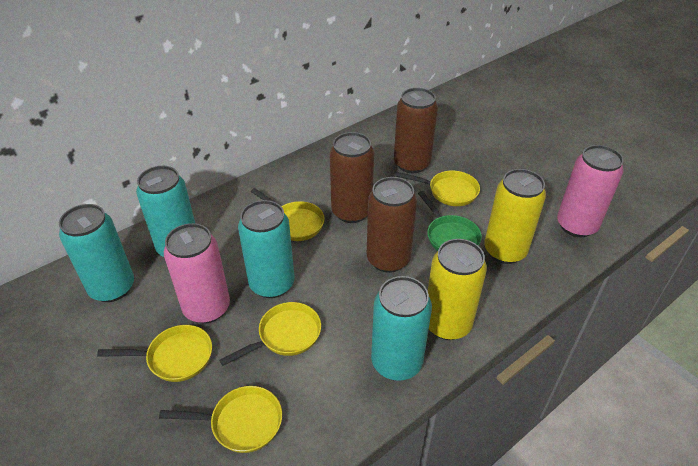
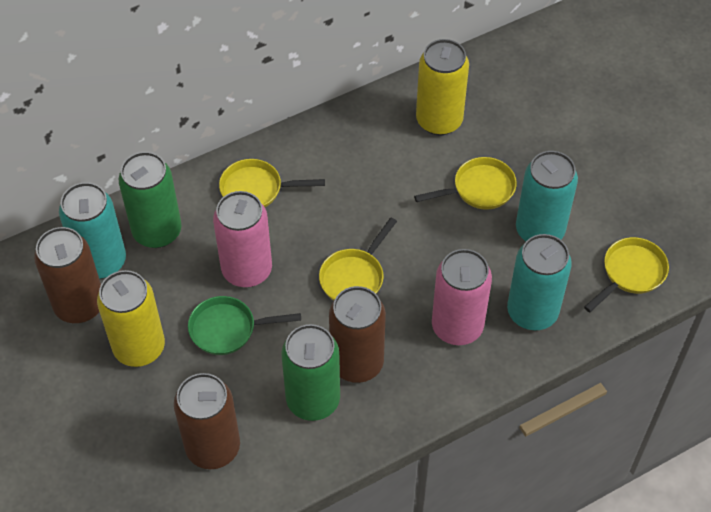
green can: none = 0 -> [119,152,182,248] [281,324,340,421] = 2
turquoise can: [59,204,134,302] [136,166,195,257] [238,200,295,298] [371,276,432,381] = 4 -> [59,182,126,279] [507,234,572,330] [516,151,578,241] = 3
yellow pan: [97,325,212,382] [159,386,282,453] [219,302,321,366] [251,188,325,241] [396,171,480,206] = 5 -> [219,159,325,207] [319,218,397,301] [414,157,517,210] [584,237,669,312] = 4

